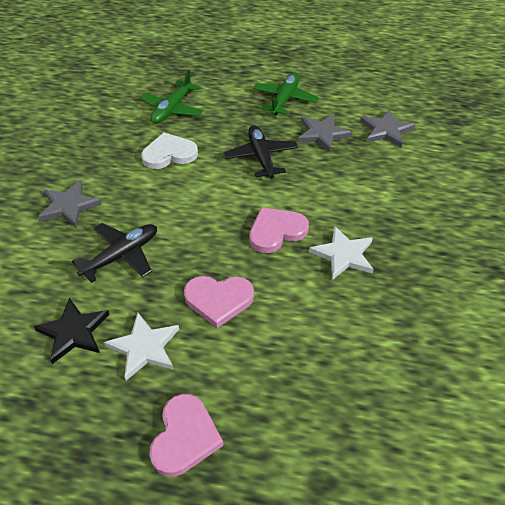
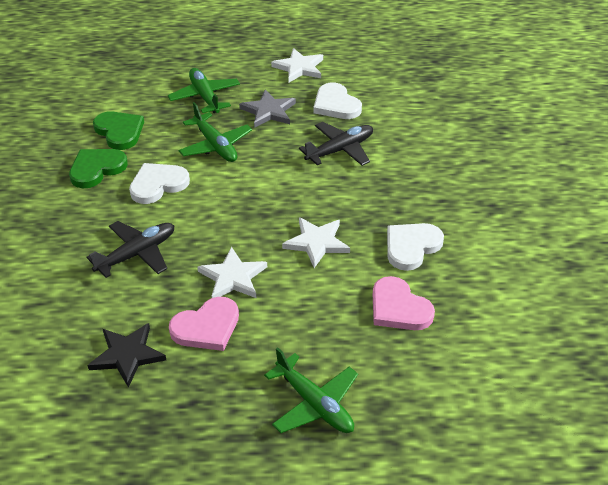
green heart: none = 0 -> [69,149,128,188] [93,111,144,150] = 2
green plane: [140,70,203,124] [253,72,319,115] = 2 -> [168,68,240,113] [179,102,252,162] [264,347,358,433] = 3
grey star: [38,180,102,228] [298,114,352,153] [360,110,415,147] = 3 -> [239,90,296,128] = 1
pink heart: [149,394,223,477] [184,276,254,328] [249,207,309,253] = 3 -> [169,297,239,351] [373,276,435,330] = 2
white heart: [141,132,198,169] = 1 -> [129,163,190,204] [313,83,362,119] [387,223,444,271] = 3
white star: [104,313,179,380] [309,226,374,280] = 2 -> [197,247,267,298] [271,48,323,83] [282,217,350,268] = 3

